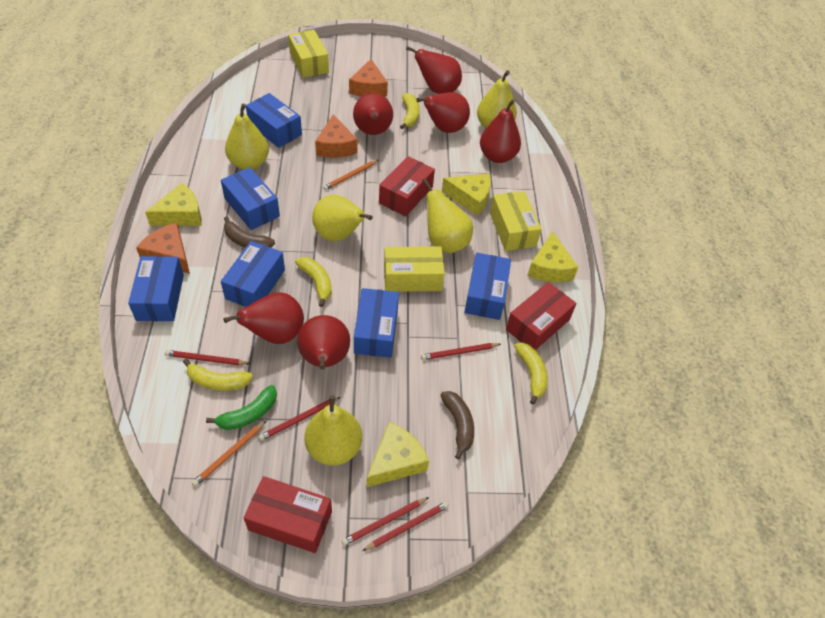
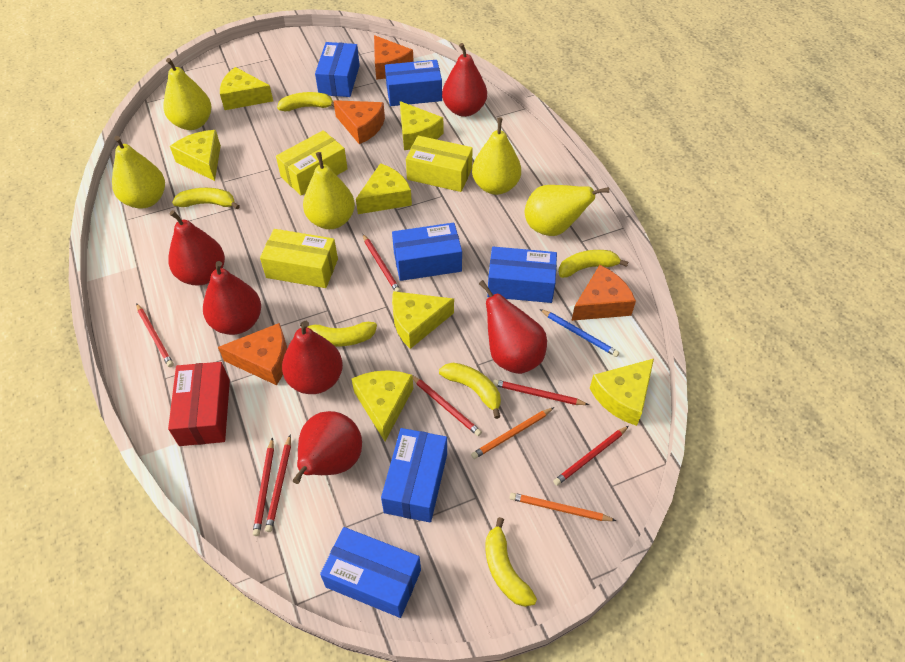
blue pencil: none = 0 -> [540,309,619,357] = 1
brown banana: [224,217,275,248] [441,391,474,460] = 2 -> none = 0
green banana: [206,385,277,430] = 1 -> none = 0
orange cheese: [136,223,190,274] [315,114,357,158] [349,59,388,97] = 3 -> [218,323,287,385] [333,100,385,144] [374,35,414,80] [571,265,636,321] = 4
red box: [244,476,332,553] [379,156,435,217] [506,282,577,350] = 3 -> [168,362,230,446] = 1
red pencil: [165,350,250,365] [258,397,340,441] [342,497,429,546] [362,501,449,551] [421,343,501,360] = 5 -> [136,303,174,367] [253,437,274,536] [265,434,291,532] [363,234,401,292] [412,375,482,436] [493,379,589,405] [553,426,629,486] = 7
yellow banana: [183,359,253,391] [295,257,332,307] [400,93,419,129] [514,343,548,404] = 4 -> [172,188,240,209] [277,92,334,111] [300,322,377,346] [439,363,501,419] [486,517,537,607] [558,250,628,278] = 6
yellow cheese: [145,183,202,226] [367,422,429,487] [442,173,491,216] [527,231,579,283] = 4 -> [170,130,221,181] [220,67,273,110] [352,370,413,441] [356,163,412,214] [392,291,454,349] [400,101,444,150] [590,359,654,426] = 7

